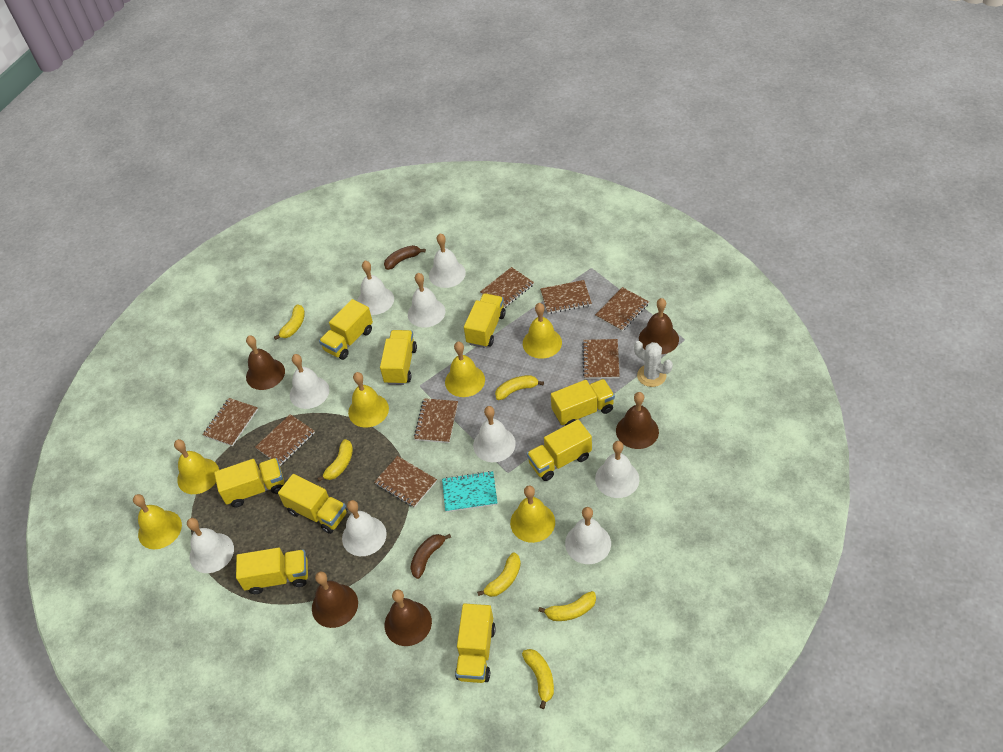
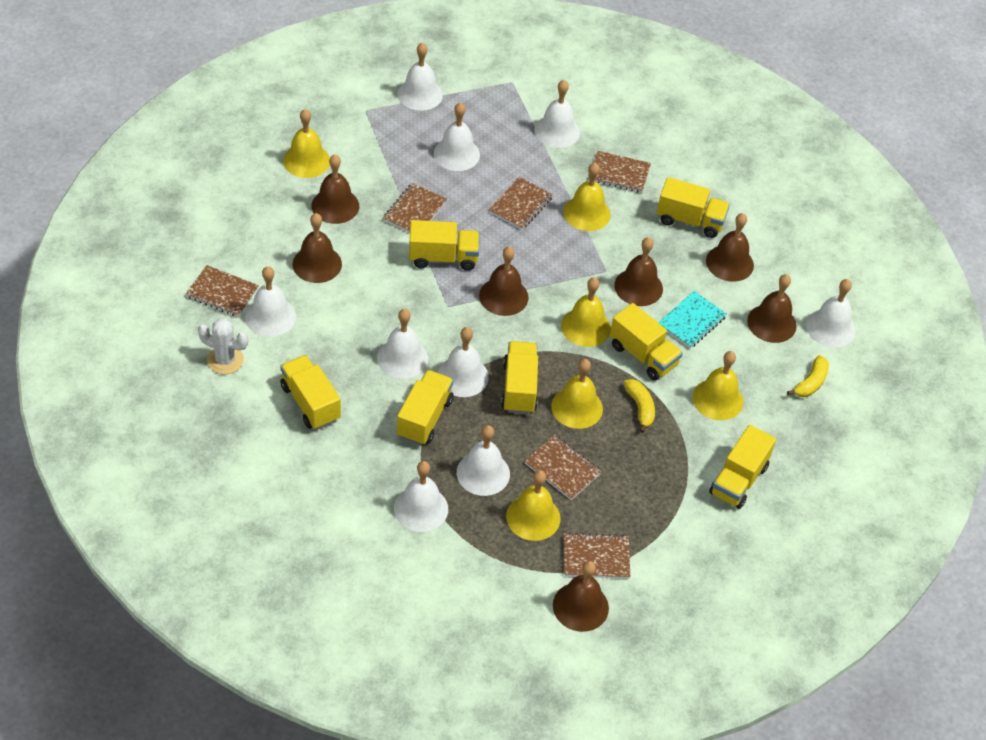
brown banana: [384,245,426,270] [410,534,451,579] = 2 -> none = 0
brown bell: [246,336,285,390] [312,571,358,628] [385,589,432,646] [616,392,659,449] [639,298,679,354] = 5 -> [292,213,342,283] [311,154,359,224] [479,246,529,316] [553,561,609,632] [614,237,663,306] [706,213,754,282] [747,274,796,343] = 7
brown notebook: [202,398,258,446] [255,414,315,466] [374,456,437,508] [414,398,458,443] [480,267,534,308] [540,280,592,314] [582,339,620,379] [595,287,649,331] = 8 -> [186,265,259,317] [383,183,447,233] [489,177,553,230] [525,435,602,500] [564,532,630,579] [589,151,651,193] = 6
yellow banana: [274,304,305,340] [317,439,353,481] [477,552,521,597] [495,375,544,400] [522,649,554,709] [538,591,596,621] = 6 -> [624,379,655,433] [787,355,829,397] = 2
yellow truck: [214,458,284,507] [236,548,308,594] [278,474,347,534] [319,299,373,360] [380,330,417,385] [455,604,496,683] [464,293,506,348] [527,419,592,481] [551,379,615,426] = 9 -> [280,355,341,430] [397,370,454,445] [409,220,480,271] [501,341,539,414] [610,303,683,381] [657,177,730,238] [709,425,776,509] = 7

